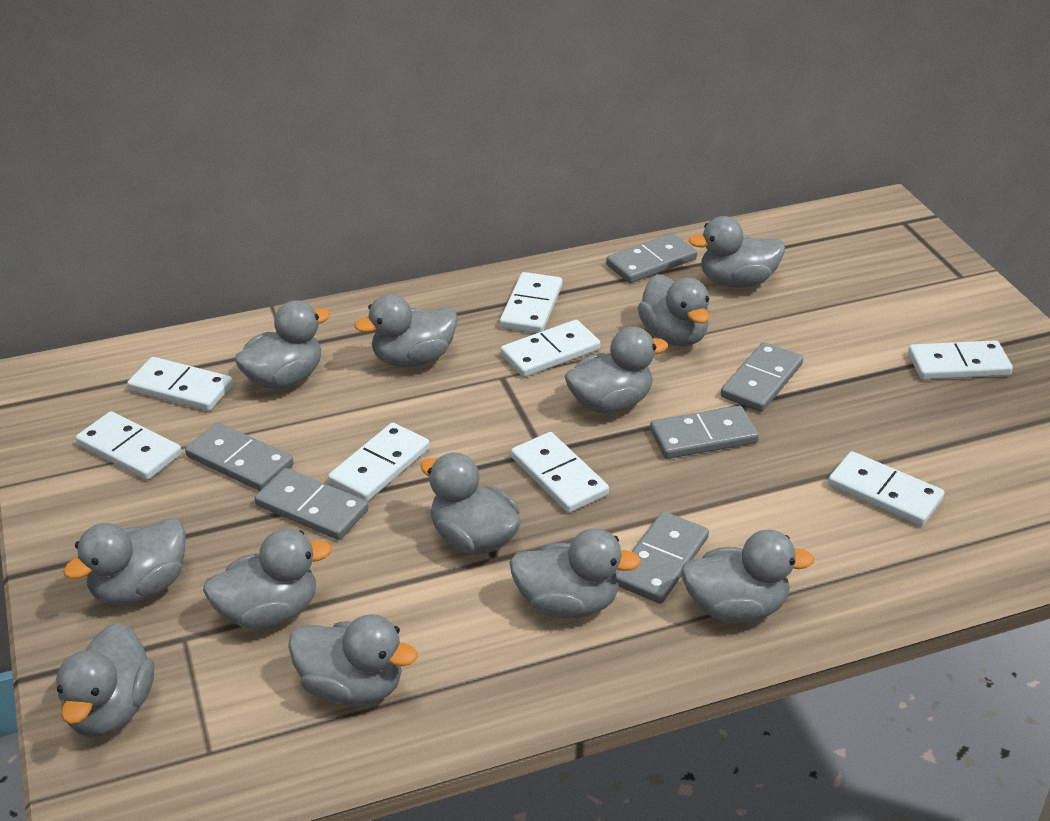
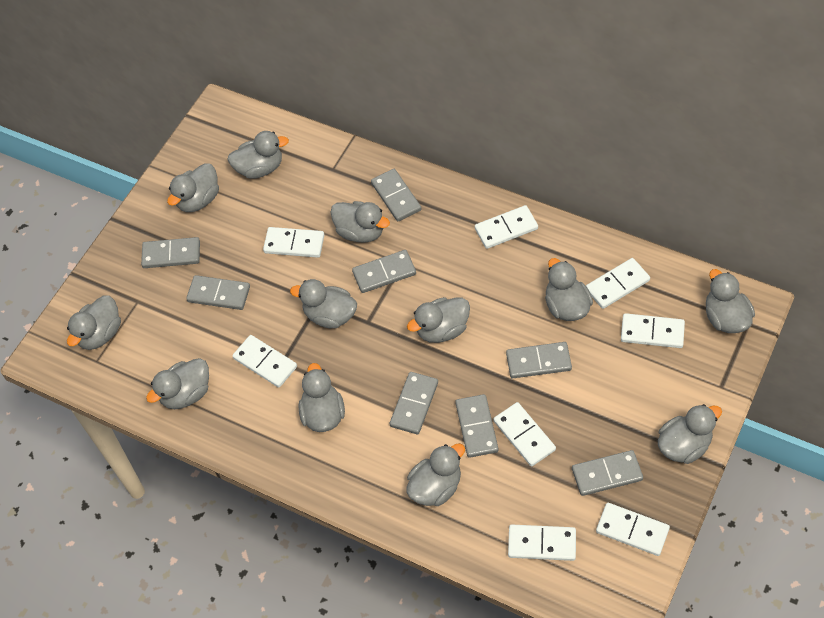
grey domino: [185,422,293,491] [254,468,369,540] [606,233,697,283] [616,511,709,604] [650,405,759,459] [721,342,803,412] = 6 -> [141,237,200,268] [186,275,250,310] [352,250,416,293] [371,169,421,221] [390,372,438,434] [455,394,498,458] [506,342,572,378] [572,450,643,496] = 8

